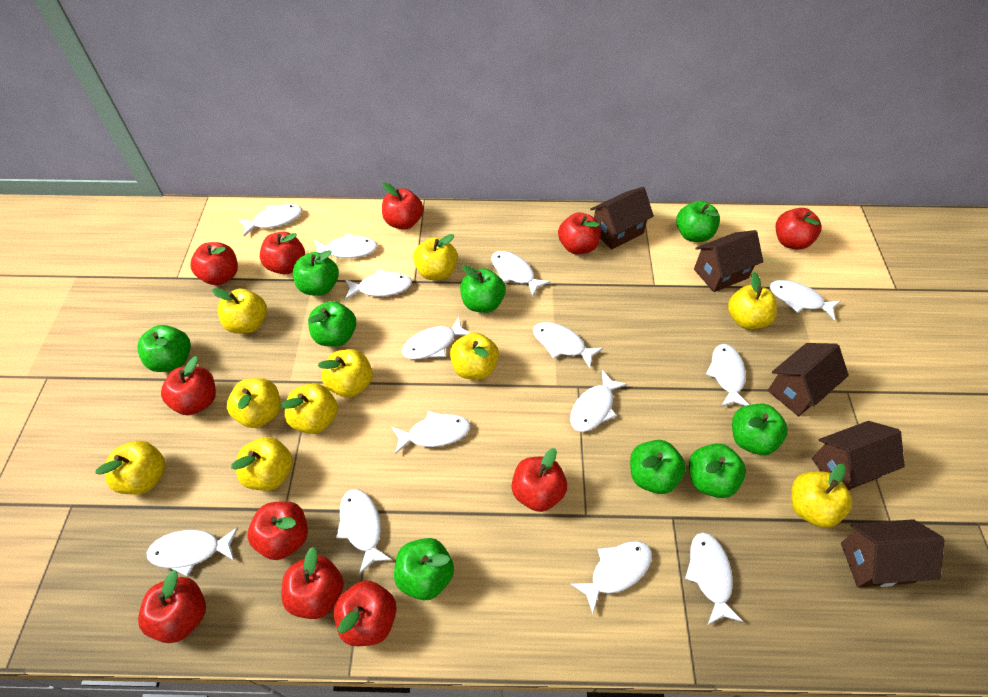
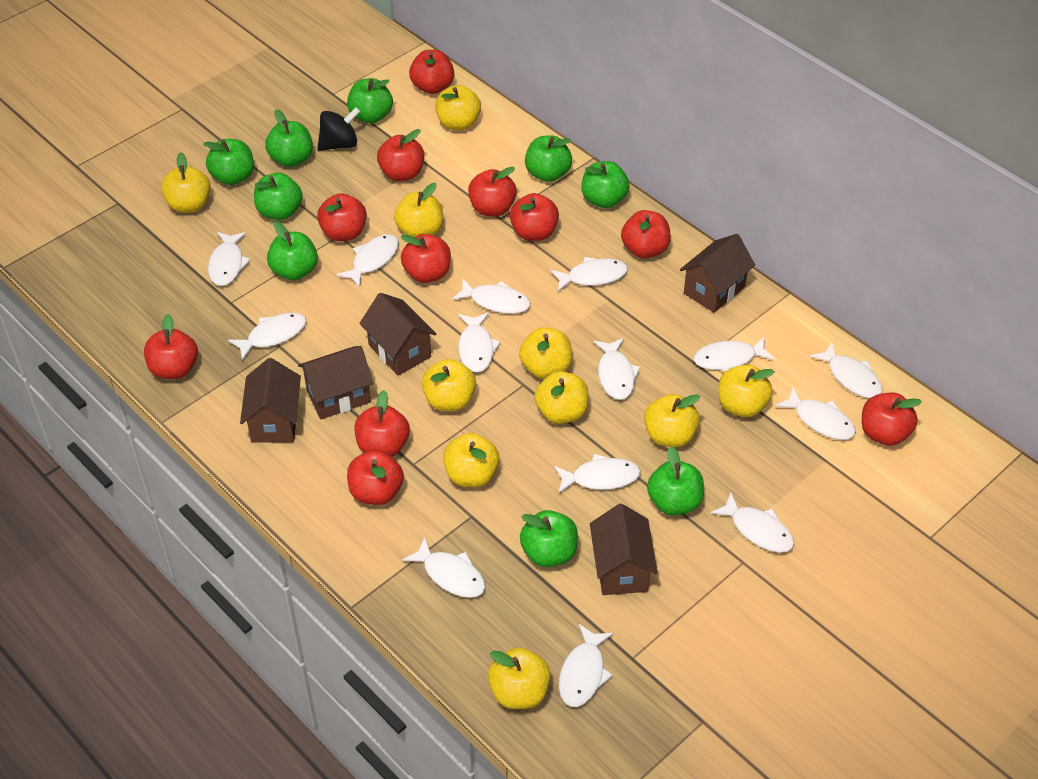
black spinning top: none = 0 -> [317,107,360,151] = 1

